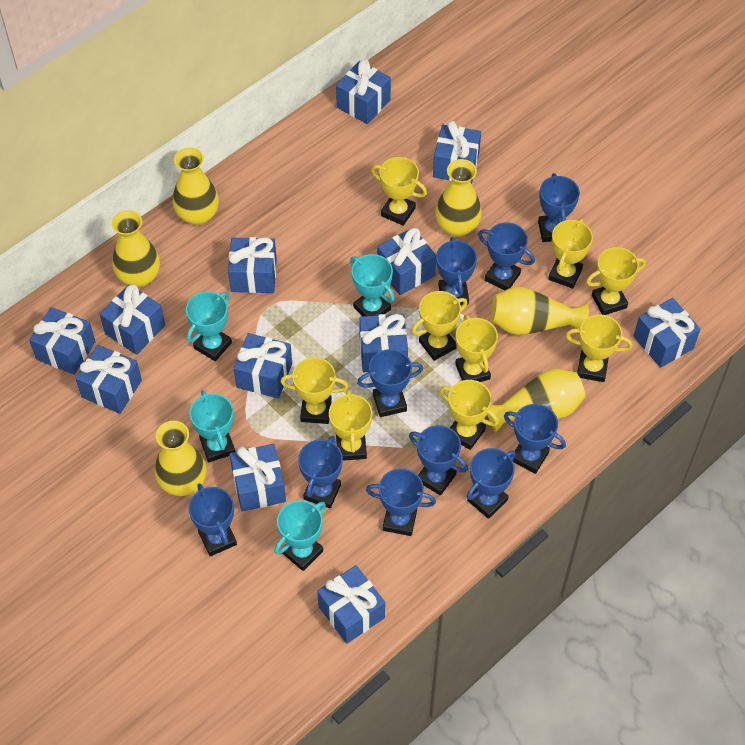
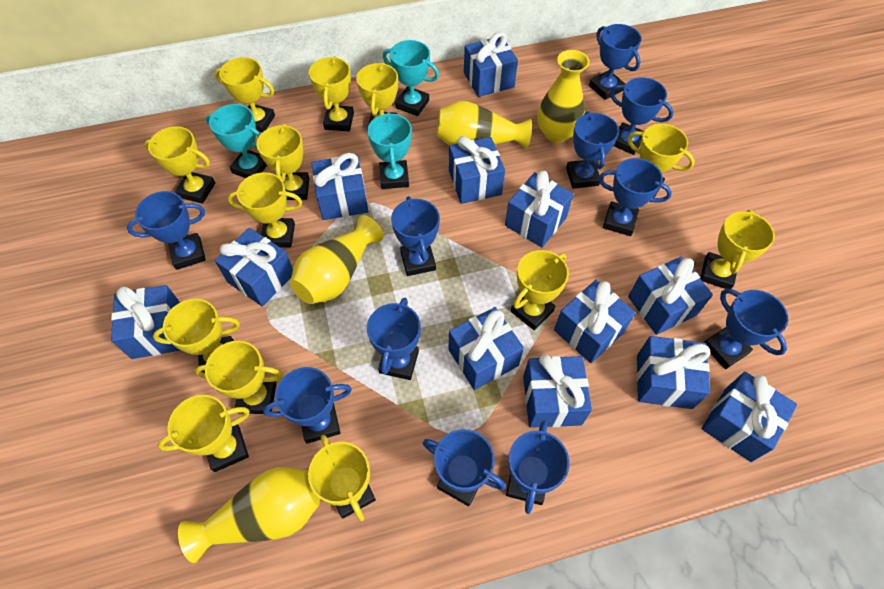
blue trophy: [188,484,237,556] [298,436,343,508] [357,349,423,417] [366,468,436,536] [409,425,468,495] [436,237,477,305] [467,448,516,519] [478,222,535,291] [504,404,566,474] [538,173,580,242] = 10 -> [127,191,206,270] [263,367,352,444] [367,297,421,380] [391,196,440,276] [423,429,506,506] [506,421,570,514] [566,111,619,189] [589,24,641,100] [598,158,672,236] [610,77,673,155] [704,289,788,369] = 11
turquoise trophy: [186,292,232,361] [190,390,235,462] [274,500,326,571] [350,254,395,316] = 4 -> [206,104,267,178] [367,112,412,189] [383,40,439,116] = 3
yellow trophy: [281,357,349,424] [329,389,372,461] [371,157,427,226] [411,291,467,361] [440,380,499,450] [455,315,498,382] [548,219,593,289] [566,314,632,382] [586,247,646,315] = 9 -> [144,126,215,204] [153,299,240,373] [158,395,250,472] [195,341,283,414] [215,57,275,133] [228,172,302,247] [257,124,310,200] [308,435,376,521] [309,56,354,131] [356,62,398,130] [511,250,569,330] [628,124,695,202] [700,210,775,289] = 13
yellow vase: [112,210,160,288] [155,421,207,496] [172,147,219,225] [435,159,482,237] [487,369,586,433] [491,287,589,335] = 6 -> [178,467,320,563] [290,215,383,304] [437,101,532,149] [537,50,590,143] = 4

